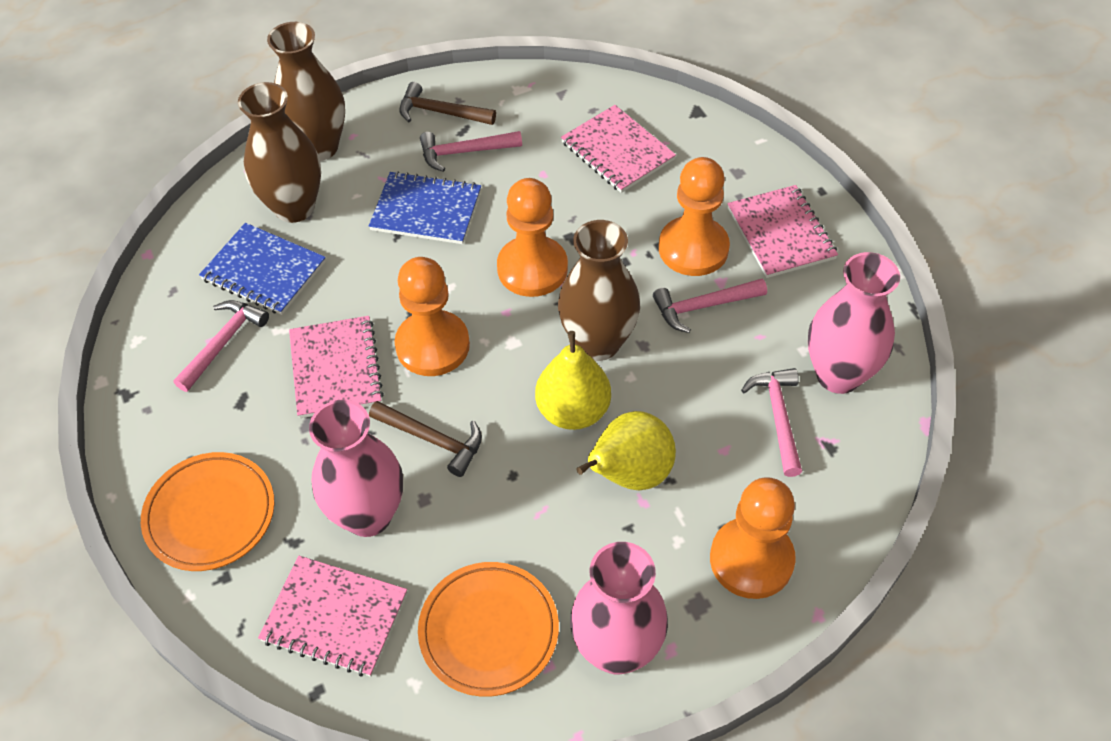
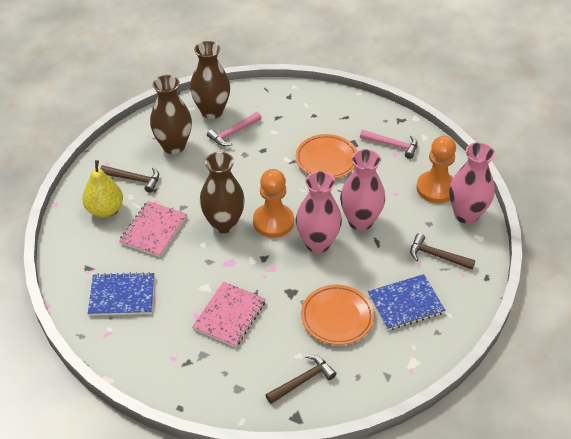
brown hammer: [369,401,482,477] [399,82,496,125] = 2 -> [100,165,159,193] [266,355,336,404] [410,233,475,270] = 3
orange pawn: [395,257,470,376] [497,178,568,297] [659,157,730,276] [710,477,796,599] = 4 -> [253,169,294,238] [416,136,456,203] = 2
pink hammer: [173,300,269,392] [420,131,522,172] [653,279,767,333] [741,368,802,477] = 4 -> [207,112,261,146] [360,130,418,159] = 2
pink notebook: [258,556,407,677] [289,316,384,418] [561,105,676,193] [727,185,838,278] = 4 -> [119,201,187,257] [192,281,266,347] = 2
yellow pear: [535,331,611,430] [576,411,676,490] = 2 -> [82,160,123,217] = 1

